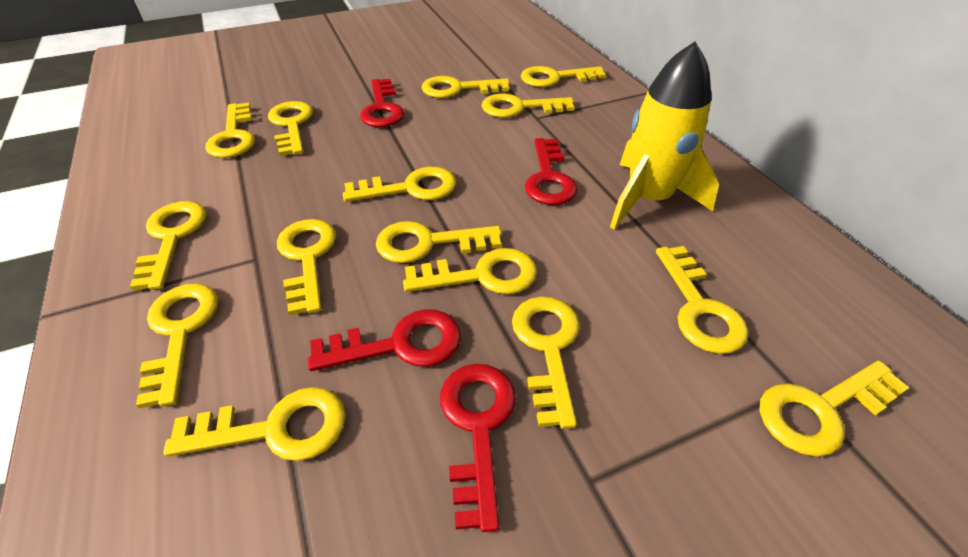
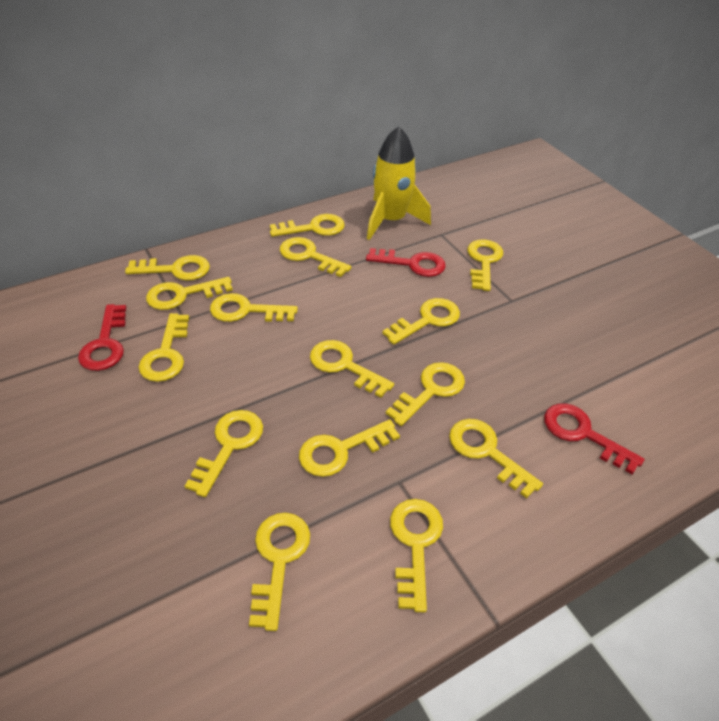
red key: [308,309,461,371] [360,79,404,127] [440,364,516,532] [525,138,577,205] = 4 -> [78,304,126,371] [366,248,446,277] [544,403,644,474] = 3

